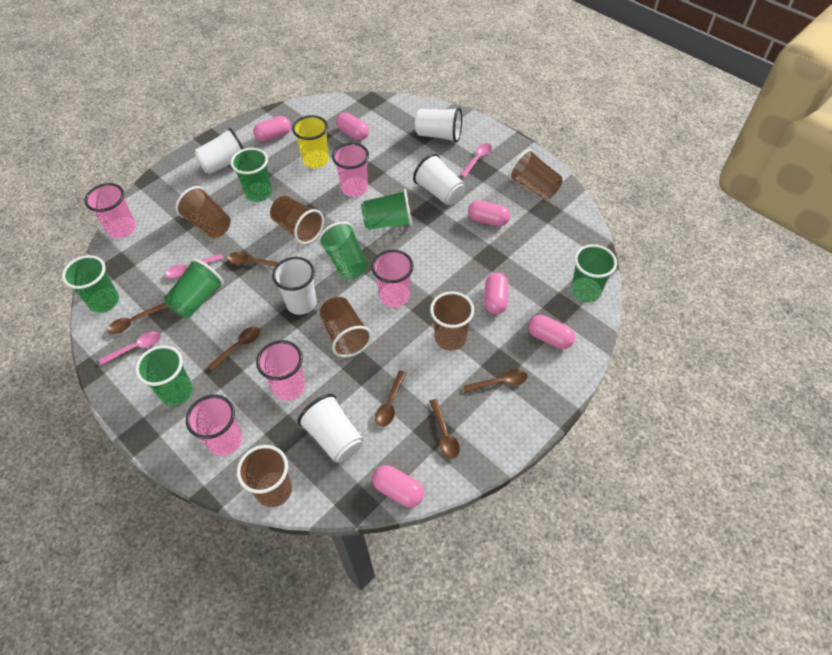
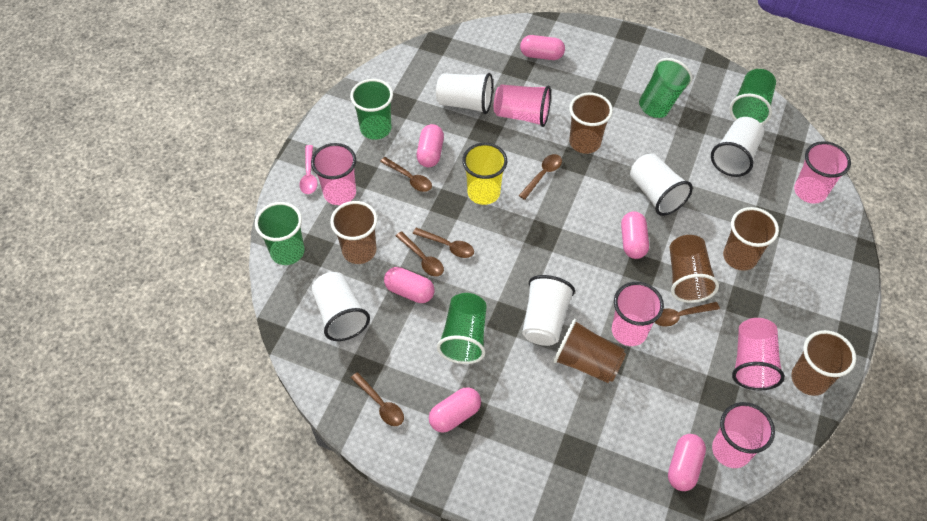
green cup: [62,255,119,313] [135,345,193,406] [164,258,224,318] [231,148,272,202] [318,222,368,279] [361,189,412,230] [571,244,617,302] = 7 -> [255,202,305,265] [350,79,393,140] [437,293,487,364] [639,58,693,118] [729,69,776,125] = 5
pink cup: [85,183,136,238] [186,395,242,456] [256,340,305,400] [332,143,369,197] [371,249,414,307] = 5 -> [311,143,356,205] [494,84,551,127] [612,282,664,346] [712,402,775,468] [732,318,785,390] [794,141,851,204] = 6
pink spoon: [99,331,161,365] [166,254,223,278] [460,143,492,177] = 3 -> [299,145,318,194] = 1

